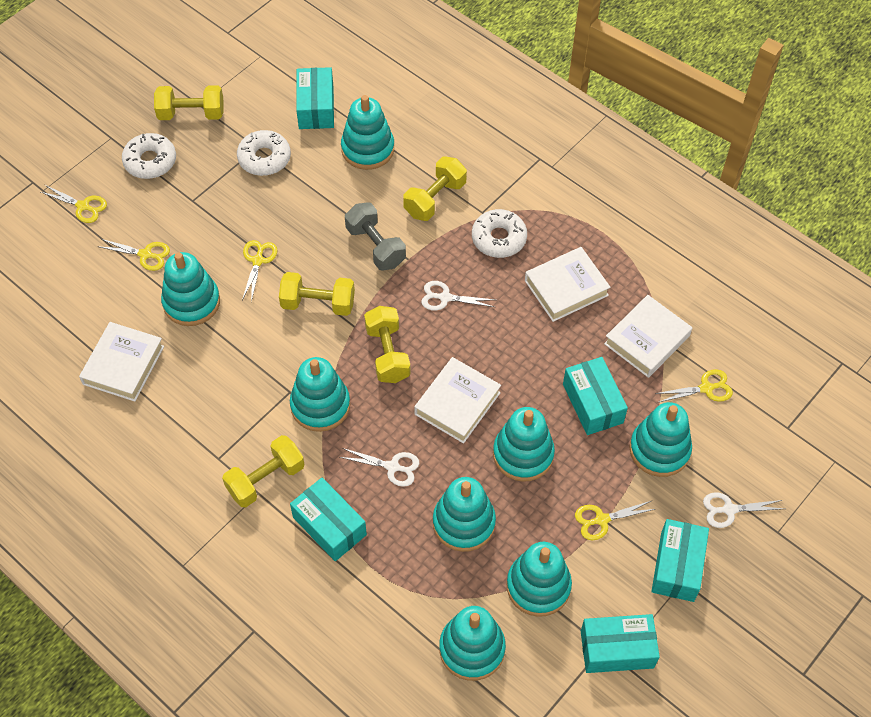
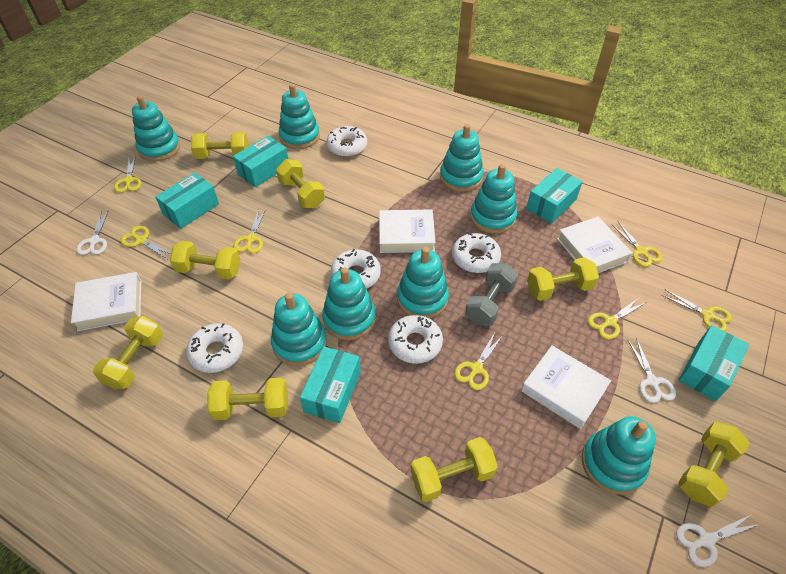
white donut: [122,133,176,179] [237,130,291,176] [472,209,527,258] = 3 -> [186,323,243,373] [326,126,367,157] [331,249,381,289] [388,315,443,364] [452,233,501,273] = 5
yellow dumbbell: [154,85,224,120] [222,435,304,508] [279,272,355,316] [364,306,411,383] [403,156,467,221] = 5 -> [93,316,163,389] [170,241,241,280] [191,132,248,159] [207,378,288,420] [276,159,325,208] [411,437,498,502] [527,257,599,301] [679,422,750,507] = 8
yellow scissors: [41,185,107,223] [97,239,170,271] [242,240,277,302] [575,501,655,540] [655,369,733,402] = 5 -> [114,155,142,193] [120,226,171,259] [234,209,266,253] [454,333,502,390] [588,298,645,339] [611,222,663,267] [661,289,732,332] = 7

